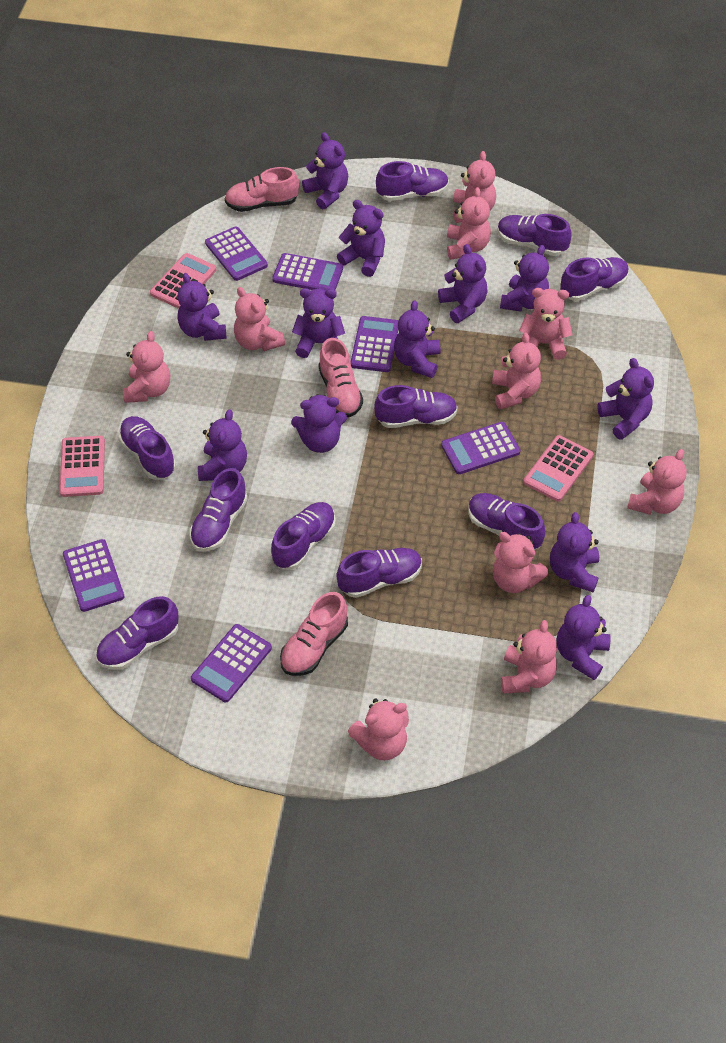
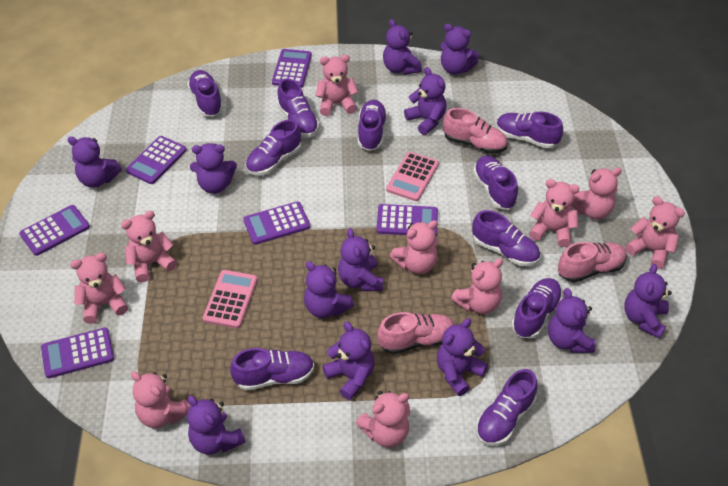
pink calculator: [59,436,105,497] [150,253,216,309] [523,435,593,502] = 3 -> [203,270,258,328] [386,152,439,201] = 2

